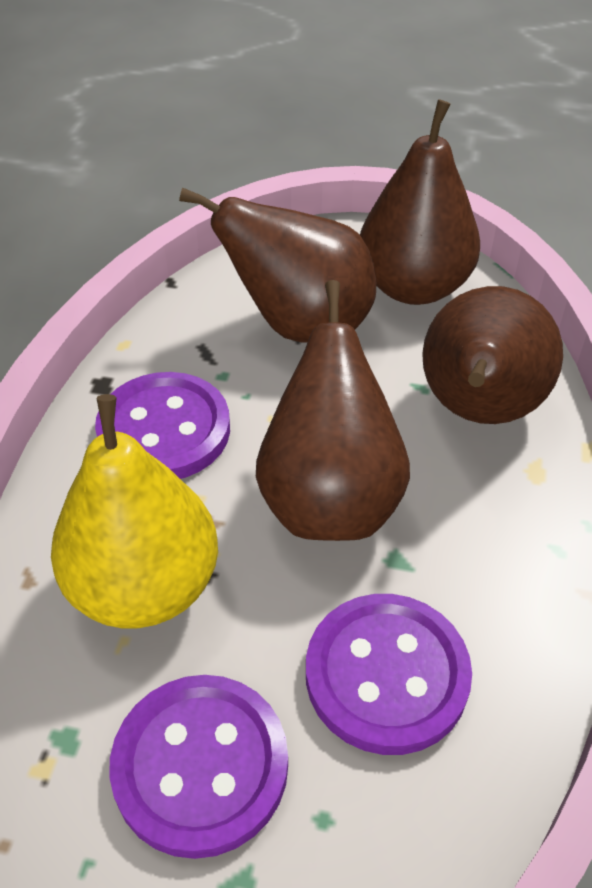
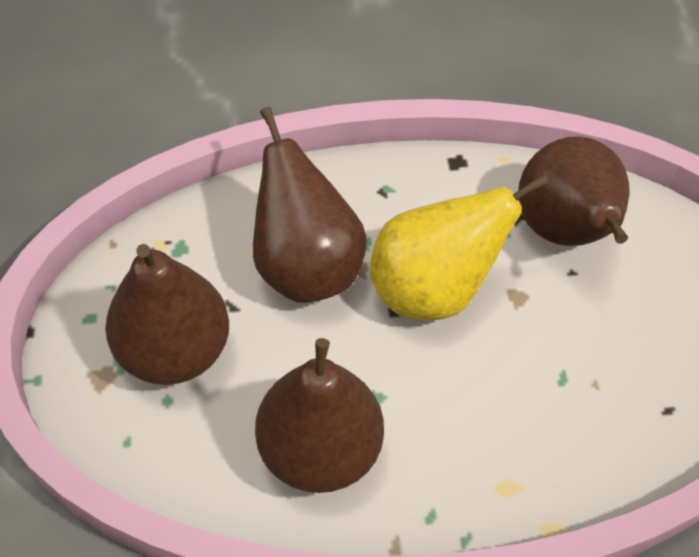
purple button: [95,372,230,479] [109,675,288,859] [306,594,472,755] = 3 -> none = 0

